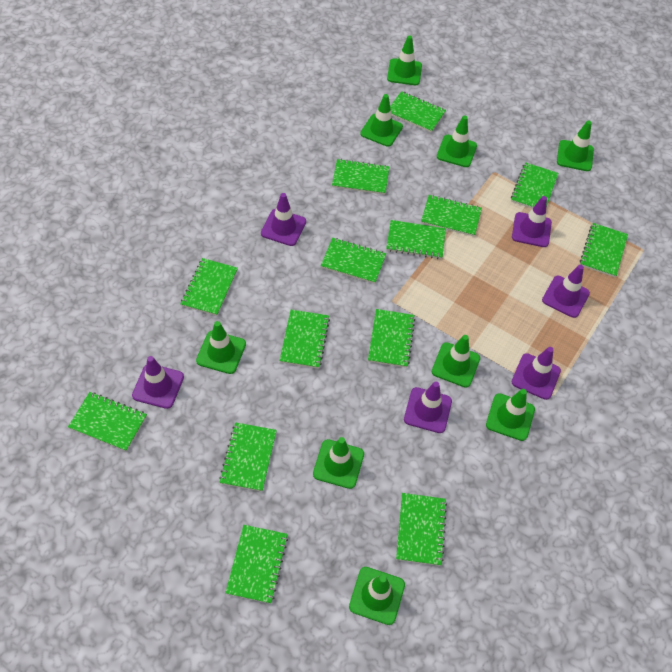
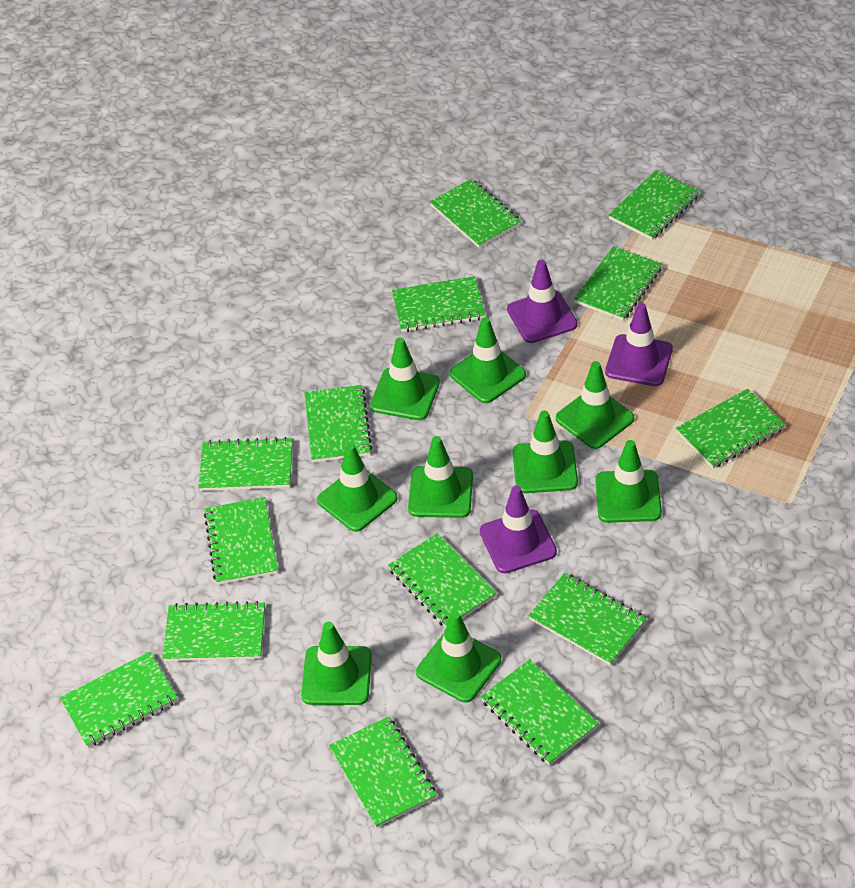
purple traffic cone: [132,356,184,409] [261,193,306,246] [404,381,452,433] [512,196,552,247] [512,347,561,400] [542,265,590,318] = 6 -> [480,486,557,573] [507,259,578,343] [605,303,673,386] = 3

